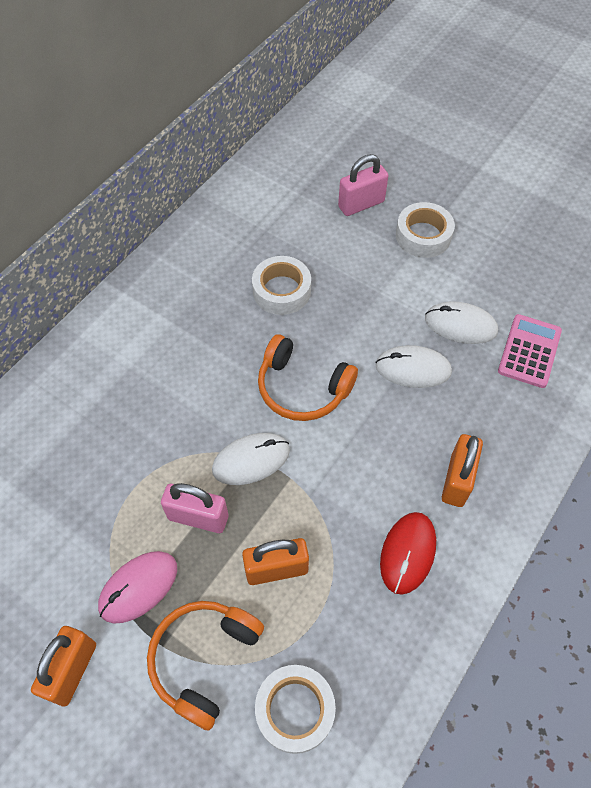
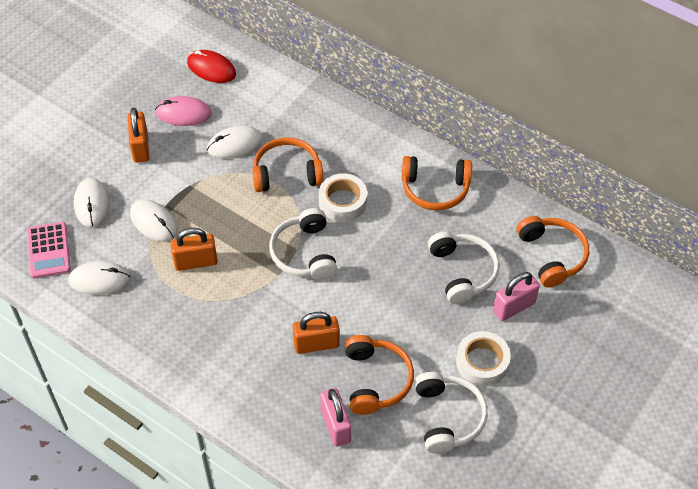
orange headphones: [147,601,264,731] [258,335,358,421] = 2 -> [252,138,324,192] [345,335,414,415] [401,156,472,210] [516,216,589,287] = 4
white headphones: none = 0 -> [269,208,337,280] [415,372,488,454] [428,231,499,304] = 3
white mouse: [212,433,290,485] [375,345,452,388] [425,301,498,344] = 3 -> [68,261,130,295] [74,178,109,227] [130,199,178,242] [207,126,263,159] = 4
white tape: [252,256,311,315] [255,665,336,754] [396,202,455,258] = 3 -> [319,173,367,222] [456,331,511,386] = 2

